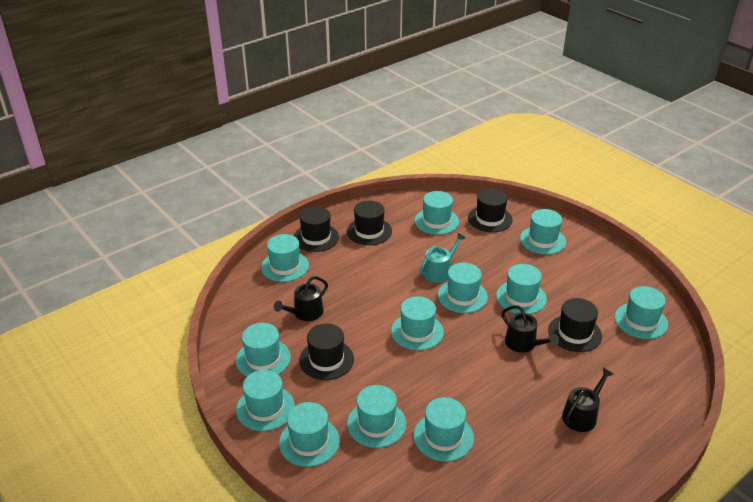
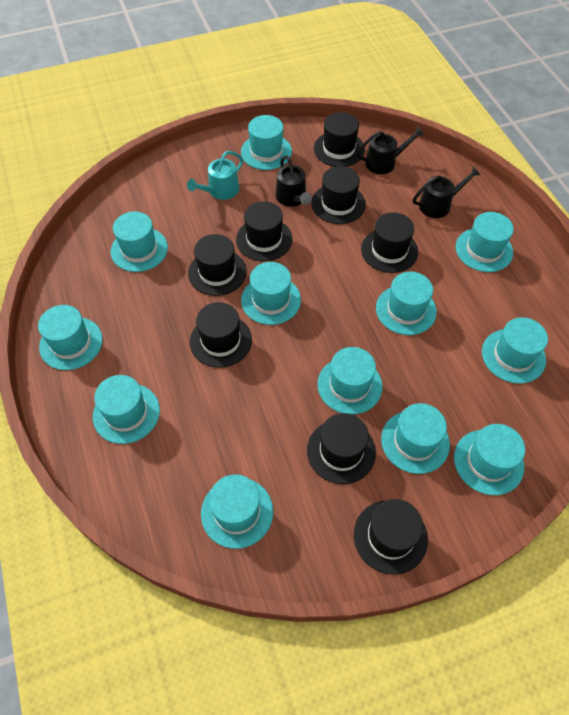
black hat: [294,206,339,252] [299,323,354,380] [347,201,392,245] [468,189,513,232] [548,298,602,352] = 5 -> [188,234,247,296] [190,302,252,368] [236,201,292,261] [307,413,376,484] [311,166,366,224] [314,112,365,167] [354,499,428,575] [361,212,418,273] = 8

